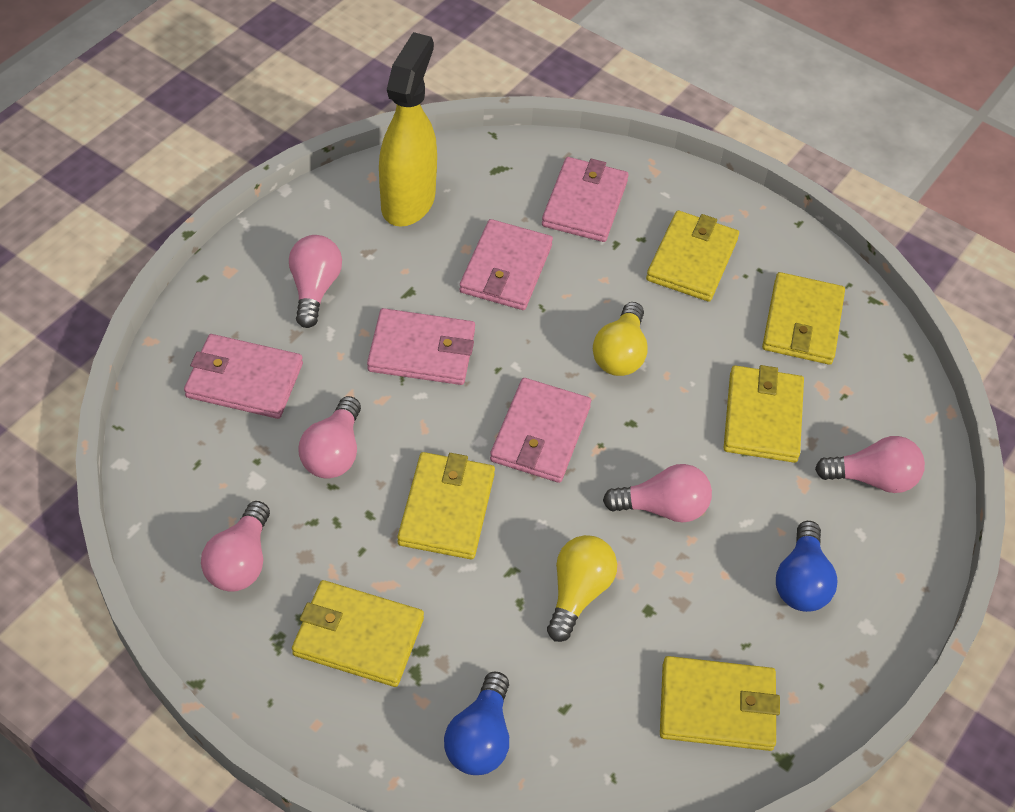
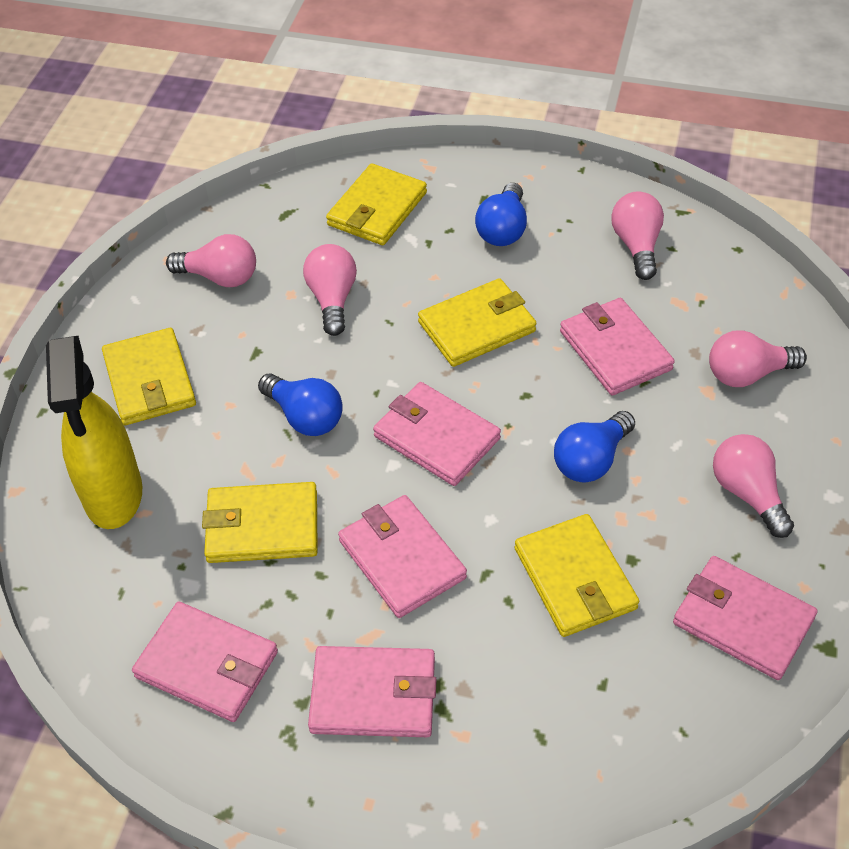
blue light bulb: [444,671,509,775] [776,521,838,612] = 2 -> [258,373,343,436] [475,183,527,246] [554,411,635,483] = 3
pink wallet: [184,334,303,419] [367,308,475,385] [460,219,553,310] [490,378,591,483] [542,157,629,242] = 5 -> [132,602,278,722] [308,646,437,737] [338,495,467,618] [373,382,501,486] [560,298,675,396] [673,556,818,680] = 6
yellow light bulb: [547,535,617,642] [593,302,648,376] = 2 -> none = 0
yellow wallet: [292,580,424,687] [397,452,495,559] [646,211,739,302] [660,656,780,751] [724,365,804,463] [762,272,845,365] = 6 -> [102,328,196,425] [202,482,318,563] [326,163,427,245] [418,278,536,367] [515,514,639,637] = 5

